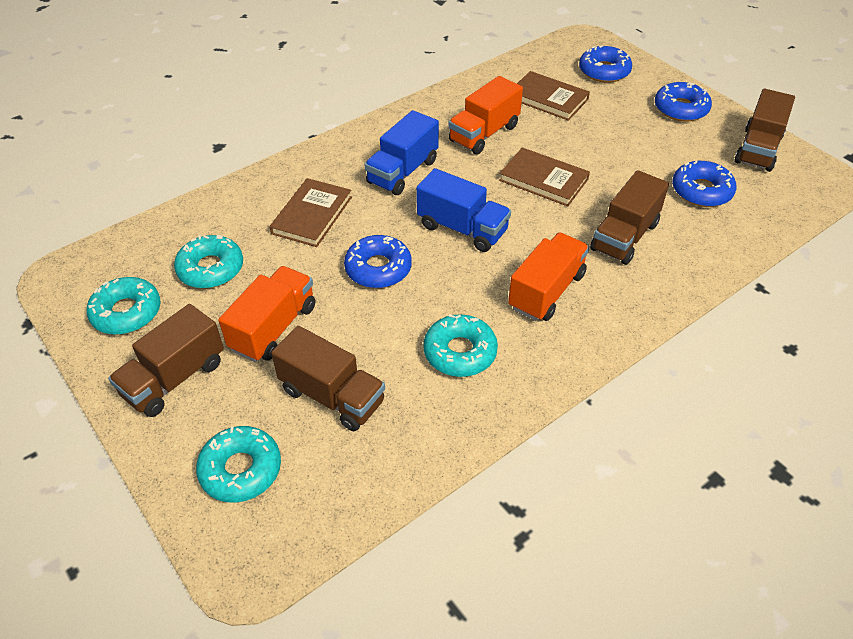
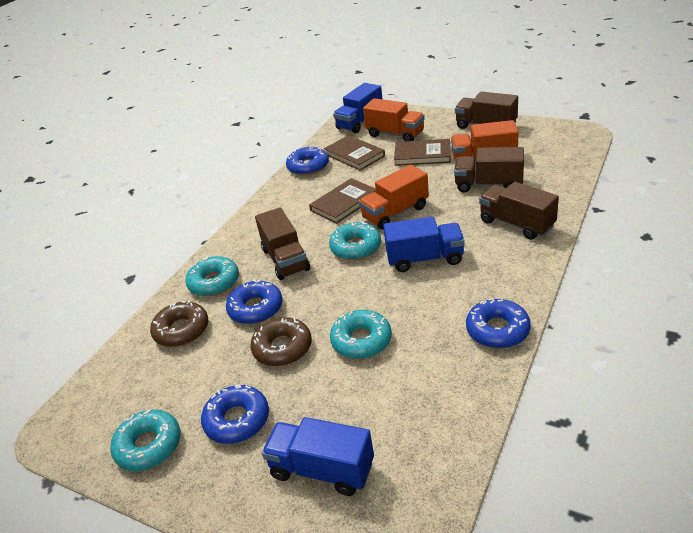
blue truck: [365,110,439,195] [416,168,511,252] = 2 -> [262,417,374,496] [333,83,382,133] [383,217,465,272] = 3
brown donut: none = 0 -> [150,301,208,347] [250,317,312,366] = 2

